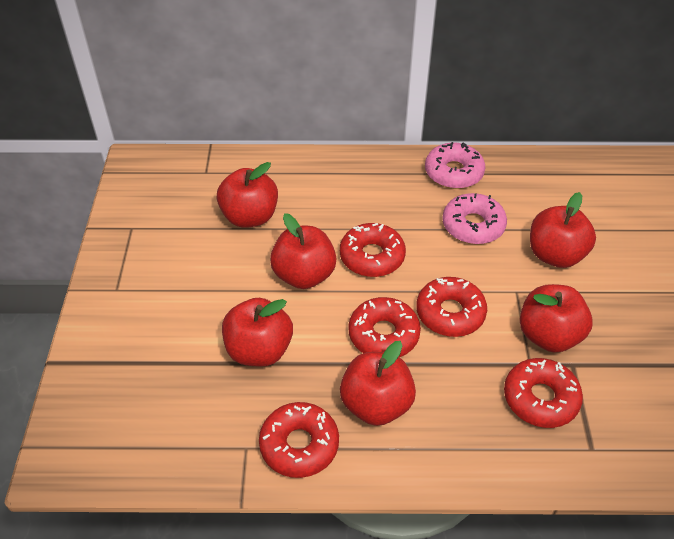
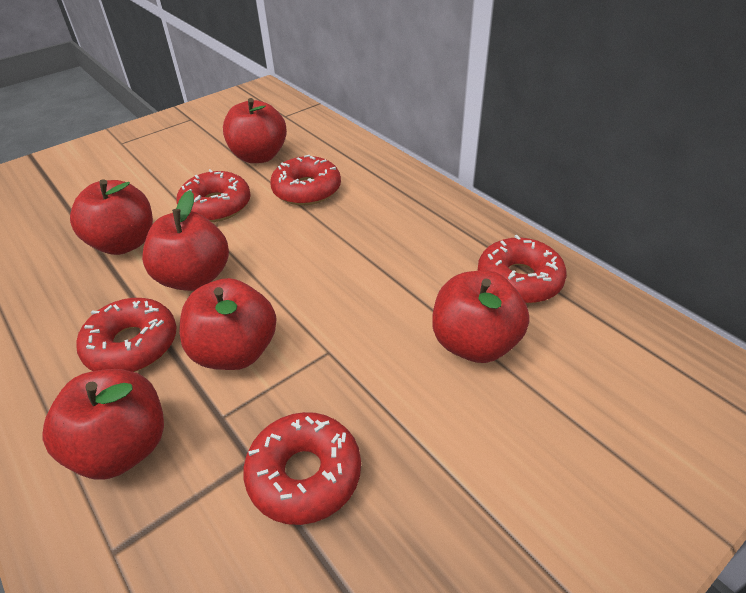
pink donut: [425,142,486,189] [442,193,507,244] = 2 -> none = 0

